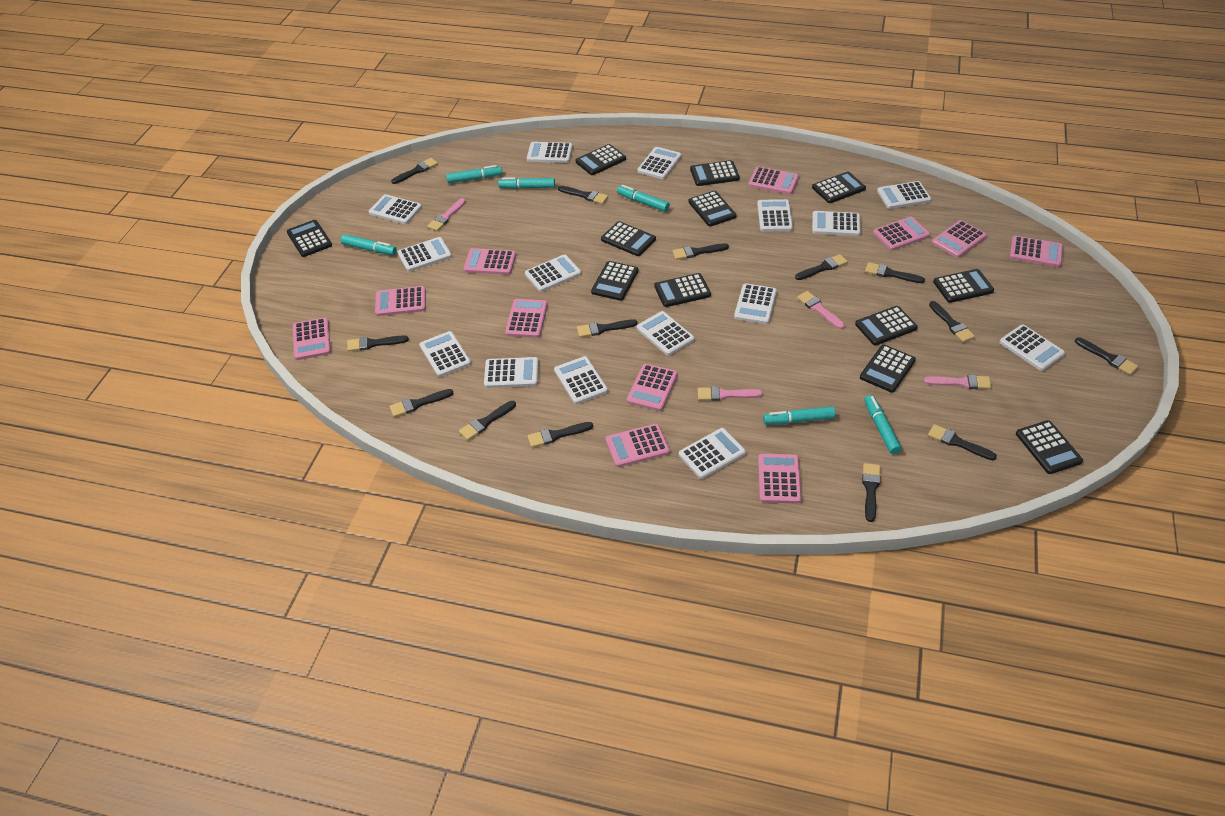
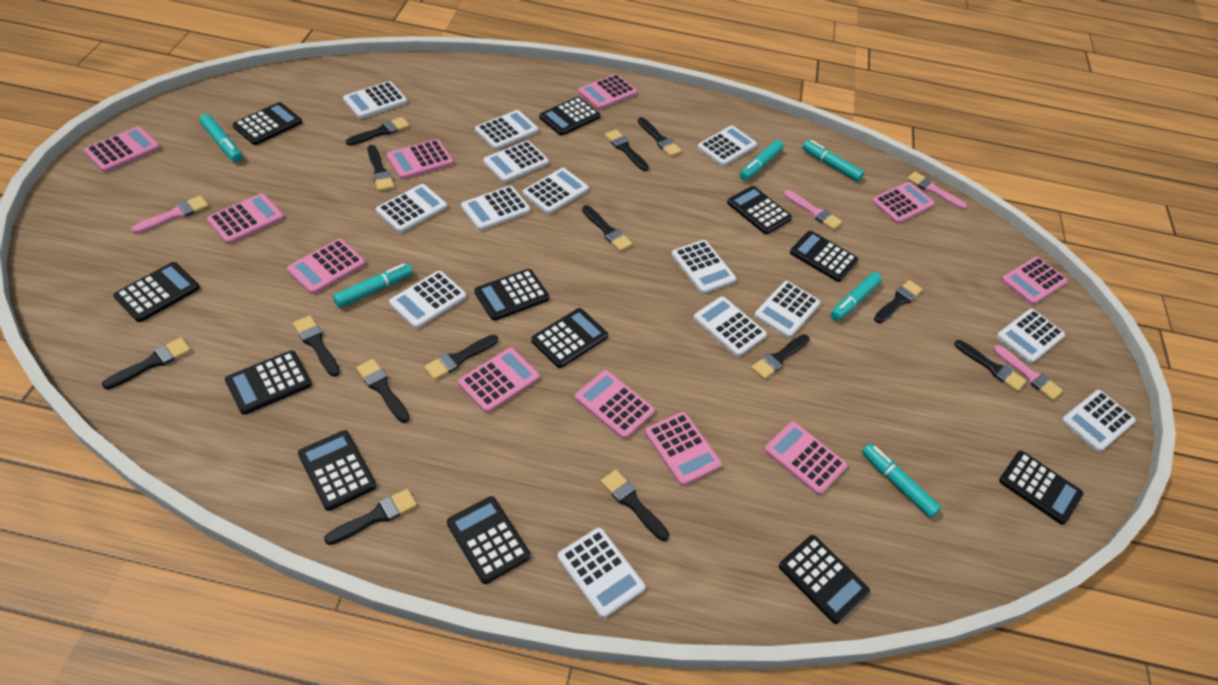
white calculator: [369,194,422,224] [398,237,452,272] [419,331,471,377] [484,357,538,388] [525,254,581,292] [527,142,573,163] [554,356,608,404] [637,147,682,179] [637,311,695,356] [679,428,746,479] [734,283,777,324] [757,199,793,232] [812,211,861,236] [877,181,931,209] [999,325,1065,371] = 15 -> [343,81,407,119] [376,184,447,233] [389,271,466,329] [461,186,530,231] [475,110,539,150] [483,140,549,183] [523,168,589,214] [557,528,646,618] [671,240,736,294] [693,296,767,357] [697,126,757,166] [754,281,821,338] [996,309,1065,364] [1061,390,1136,452] = 14

